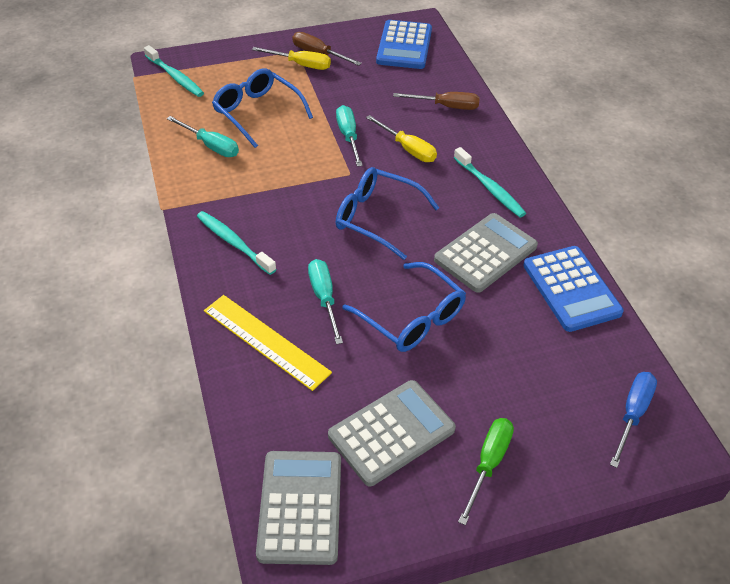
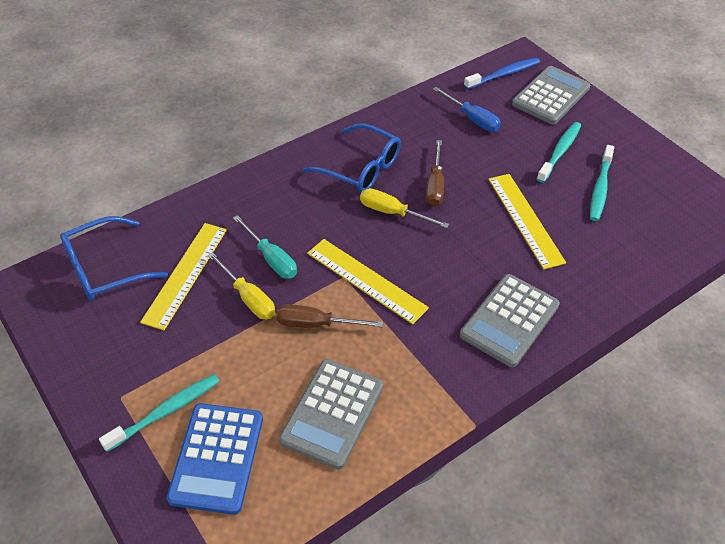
blue calculator: [376,20,432,69] [523,246,624,332] = 2 -> [167,403,263,515] = 1
blue glasses: [212,68,313,148] [336,167,439,260] [342,262,466,352] = 3 -> [60,216,168,301] [302,123,401,193] = 2
blue toothbrush: none = 0 -> [464,58,540,90] = 1
green screwdriver: [458,418,514,525] = 1 -> none = 0
turquoise screwdriver: [167,116,239,157] [308,259,343,344] [336,105,363,167] = 3 -> [233,215,297,279] = 1
yellow ruler: [204,295,332,391] = 1 -> [140,223,227,330] [307,239,429,324] [489,174,566,269] = 3

